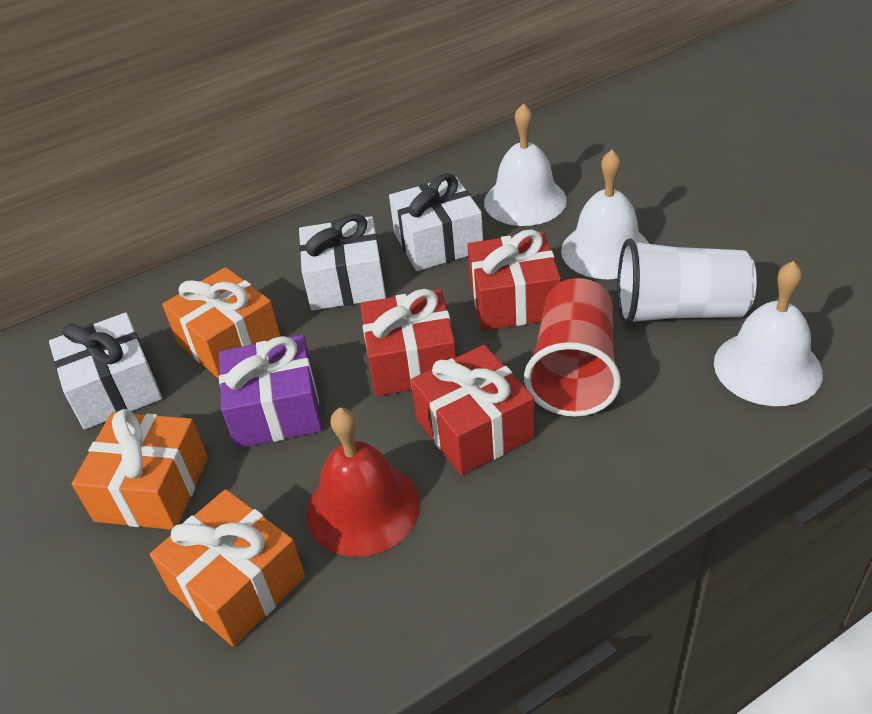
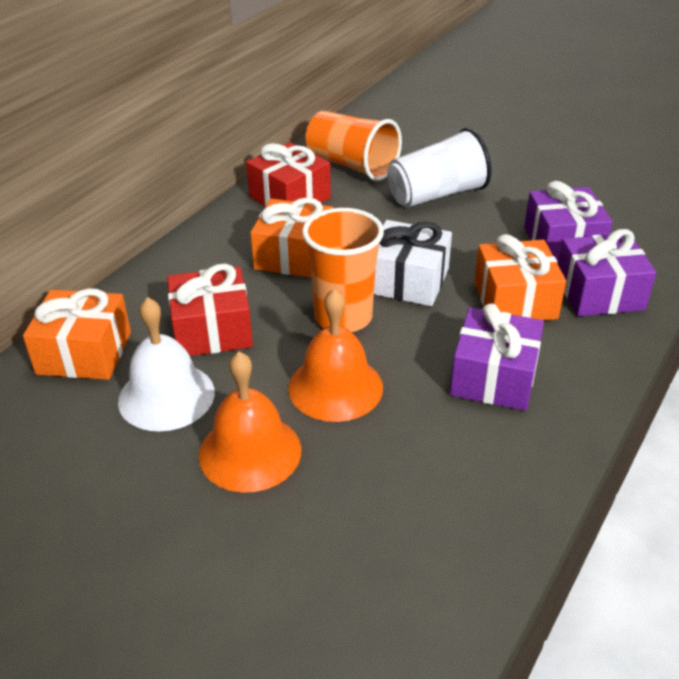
orange bell: none = 0 -> [199,352,301,492] [288,288,383,422] = 2
orange cup: none = 0 -> [302,208,384,332] [306,111,402,181] = 2
purple gift: [219,335,322,449] = 1 -> [450,303,544,411] [524,181,613,262] [558,229,656,316] = 3
red bell: [307,408,420,557] = 1 -> none = 0
red cup: [524,278,621,417] = 1 -> none = 0
red gift: [360,289,457,396] [411,345,535,476] [467,229,561,331] = 3 -> [167,264,253,356] [246,142,331,207] = 2
white bell: [484,103,567,226] [561,150,649,279] [714,261,823,406] = 3 -> [118,297,215,432] = 1
white gift: [49,313,162,430] [299,214,386,311] [389,173,483,271] = 3 -> [374,220,452,306] = 1

